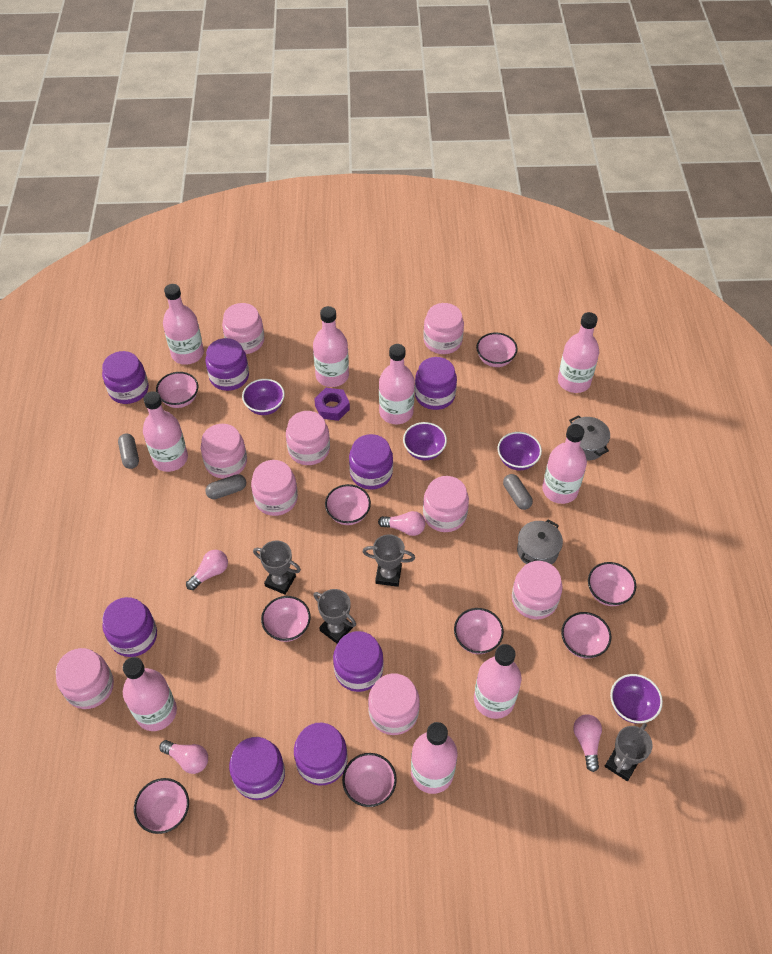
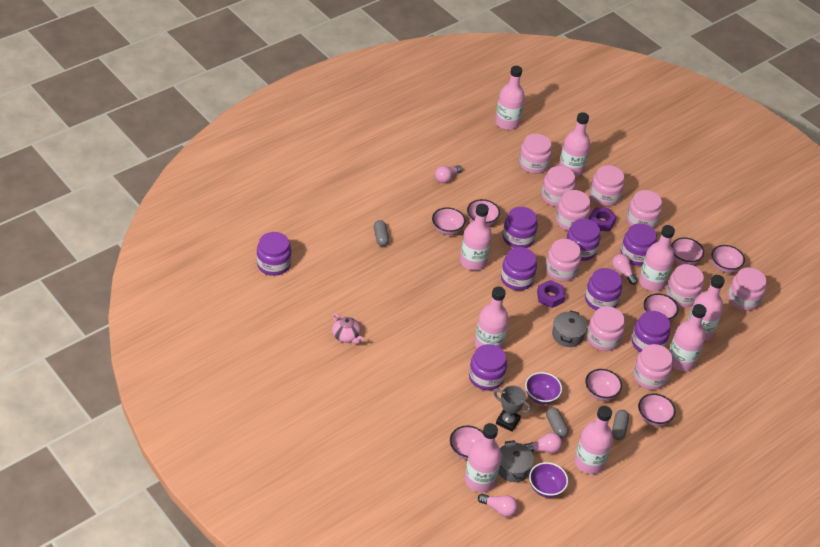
grey trophy: [253,540,301,595] [313,589,356,644] [363,534,415,587] [605,723,653,781] = 4 -> [494,385,531,432] = 1
pink bowl: [134,778,189,834] [156,372,198,408] [261,596,311,642] [325,484,371,525] [342,753,397,807] [454,608,504,654] [476,332,517,367] [561,612,611,659] [588,562,636,606] = 9 -> [432,207,465,235] [450,425,483,460] [467,199,500,226] [585,369,622,401] [638,394,675,426] [644,293,678,321] [671,237,704,265] [711,245,745,273] = 8
pink jar: [56,648,114,709] [201,424,247,479] [222,303,265,354] [251,460,298,516] [286,411,330,465] [368,674,420,735] [423,303,464,354] [423,476,469,532] [512,561,563,619] = 9 -> [519,134,552,174] [541,166,576,207] [545,239,582,282] [556,190,591,231] [587,306,625,351] [590,165,625,206] [627,190,662,229] [633,344,673,390] [666,264,704,307] [728,267,767,311] = 10
pink teapot: none = 0 -> [332,313,363,344] = 1
purple bowl: [242,379,285,415] [403,422,447,460] [498,432,542,470] [610,674,663,724] = 4 -> [525,372,562,405] [529,462,568,498] = 2
purple nut: [314,388,350,421] = 1 -> [537,280,565,308] [589,208,617,231] = 2

